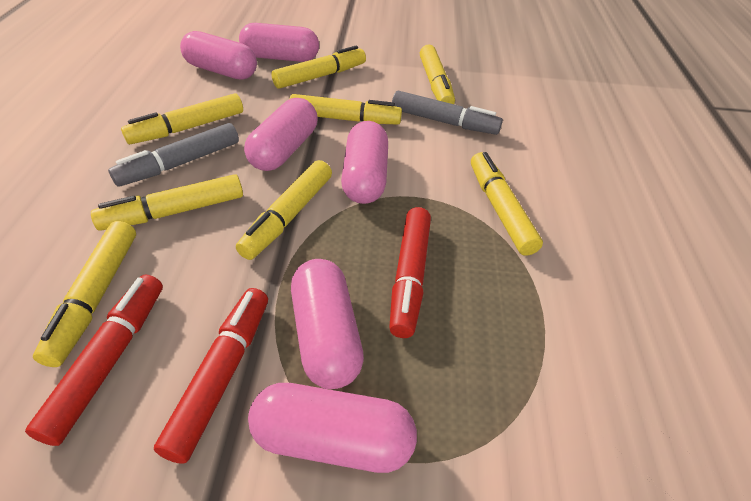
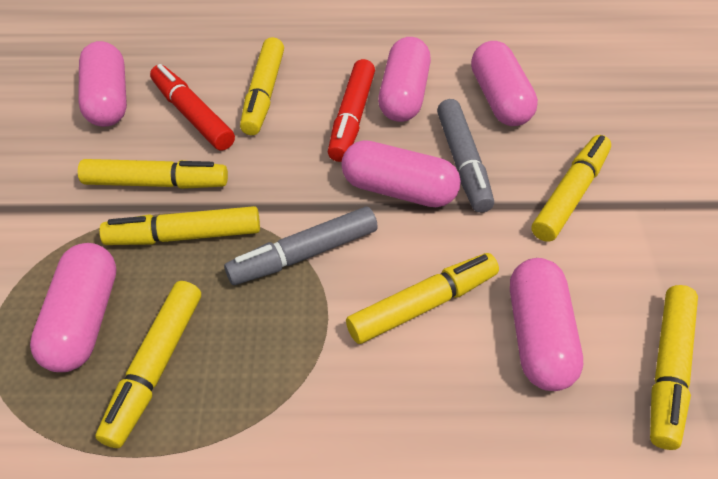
red marker: [25,275,163,446] [154,288,268,464] [389,207,431,338] = 3 -> [150,64,235,151] [328,59,375,162] = 2
yellow marker: [33,221,136,367] [91,174,243,231] [121,93,243,144] [236,160,332,260] [272,46,366,89] [289,94,402,125] [420,44,455,104] [471,152,543,256] = 8 -> [78,159,228,189] [95,281,201,448] [99,206,260,245] [240,37,284,135] [346,253,499,344] [532,135,611,242] [650,285,698,450] = 7

